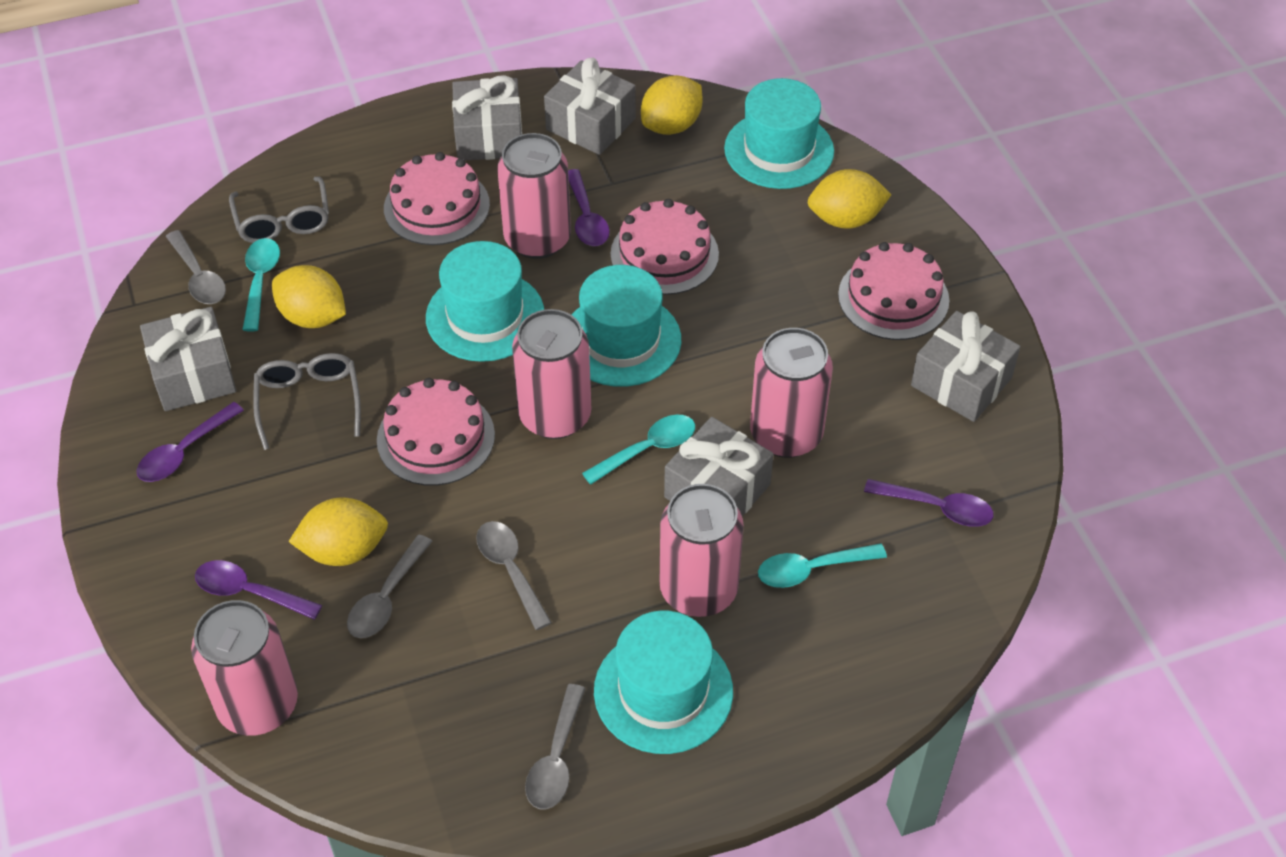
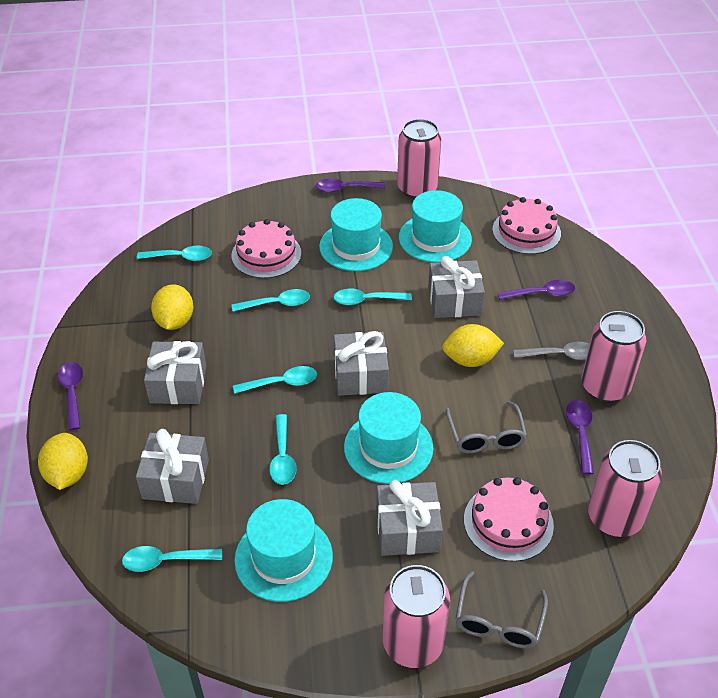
grey spoon: [166,230,226,304] [347,535,433,638] [476,521,552,630] [525,684,586,809] = 4 -> [513,342,590,360] = 1
pink cake: [377,378,495,486] [384,152,490,245] [611,199,719,295] [838,242,949,340] = 4 -> [232,219,301,278] [464,477,554,562] [492,197,561,254] = 3
pink can: [191,600,298,736] [497,133,571,259] [512,309,592,439] [660,484,744,617] [750,328,833,458] = 5 -> [383,565,450,668] [397,119,441,199] [582,311,646,402] [588,440,662,537] = 4
turquoise spoon: [242,238,280,332] [582,415,695,485] [758,543,887,588] = 3 -> [122,546,222,572] [137,246,212,261] [232,289,310,312] [233,366,317,394] [269,414,297,485] [333,288,412,305] = 6
yellow lemon: [272,265,346,328] [288,498,388,566] [641,75,702,135] [808,169,891,229] = 4 -> [38,433,88,490] [151,284,193,330] [442,324,504,367] = 3

